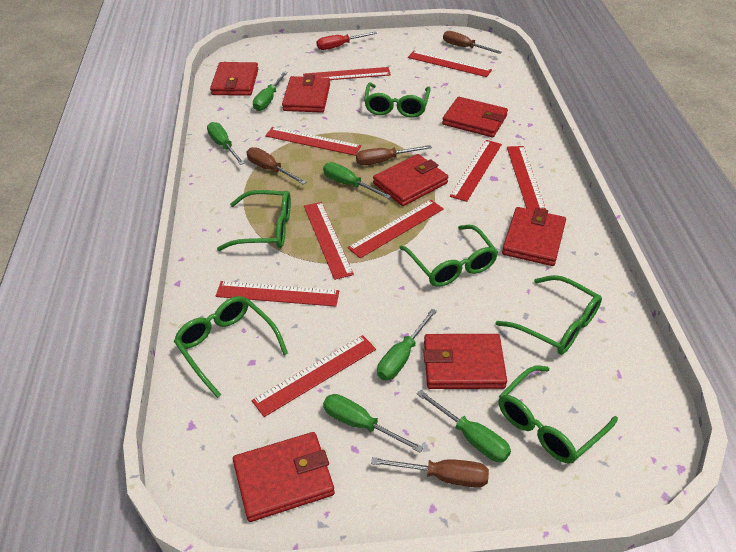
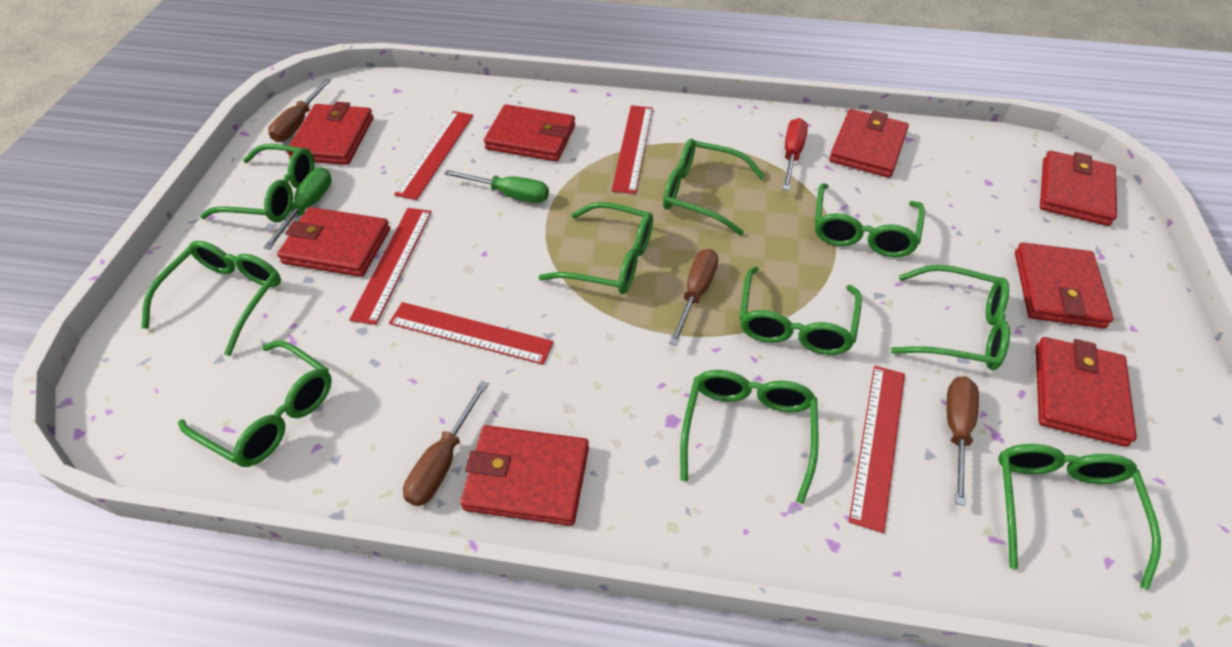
green glasses: [174,296,288,398] [217,190,291,251] [364,83,431,118] [399,225,498,287] [496,275,602,355] [499,365,618,464] = 6 -> [141,241,281,356] [178,340,332,467] [200,144,314,223] [539,202,653,294] [663,139,765,236] [680,370,818,504] [740,267,862,355] [815,183,925,257] [891,265,1010,370] [998,444,1161,590] = 10
green screwdriver: [207,122,245,165] [253,72,288,111] [323,162,391,199] [323,394,424,453] [377,309,437,380] [417,390,511,462] = 6 -> [263,167,332,250] [444,170,549,203] = 2
red ruler: [216,281,339,307] [252,335,376,417] [265,127,361,156] [303,67,391,80] [304,202,354,280] [348,200,444,258] [408,51,492,77] [450,140,502,202] [507,146,546,210] = 9 -> [349,208,432,325] [389,302,554,365] [394,111,473,200] [611,105,653,194] [849,366,905,533] = 5
red wallet: [210,62,258,96] [233,432,335,522] [282,74,330,113] [373,154,448,206] [423,334,507,389] [442,97,508,137] [502,207,566,266] = 7 -> [277,207,390,277] [286,102,373,165] [460,425,589,526] [484,104,575,161] [829,109,909,178] [1015,242,1113,328] [1036,337,1137,447] [1040,151,1117,226] = 8

